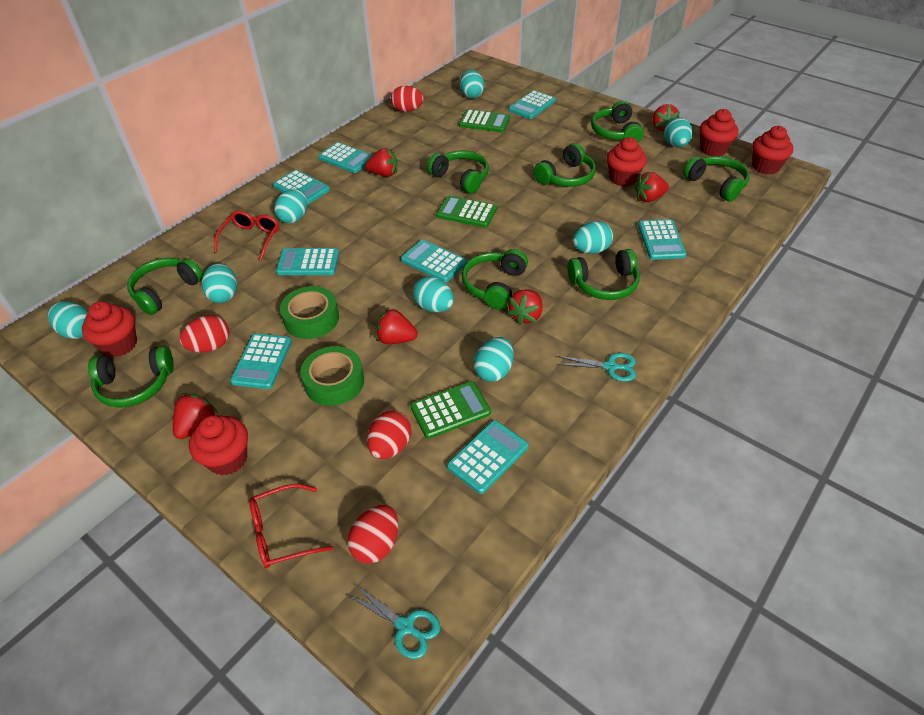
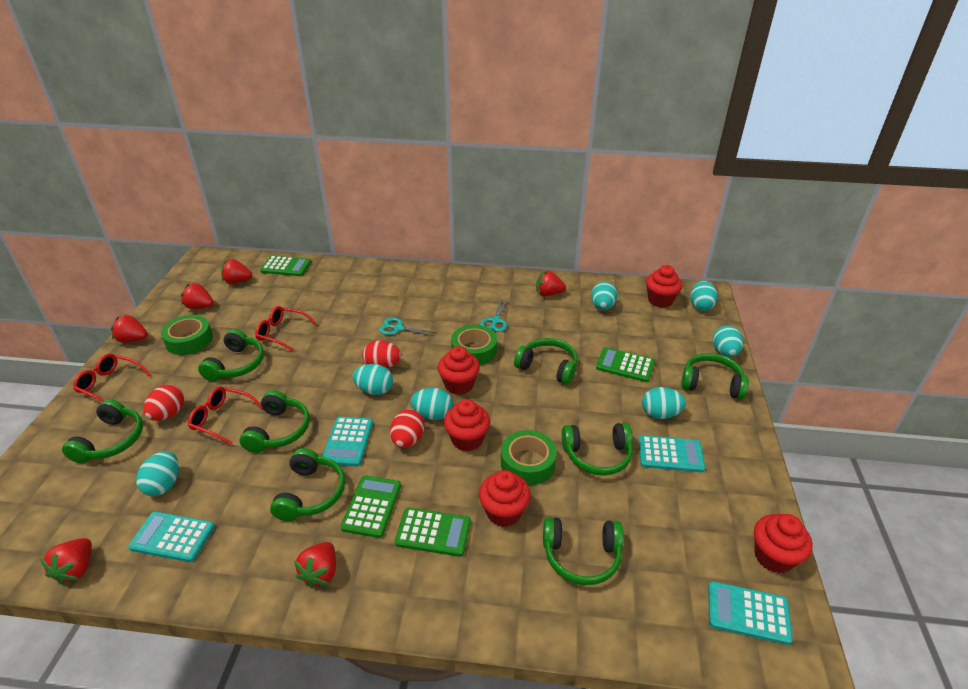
green calculator: [411,381,491,439] [436,196,497,227] [459,109,510,132] = 3 -> [260,256,311,276] [340,475,401,538] [395,508,471,557] [596,347,655,382] = 4
green tape: [280,286,339,339] [300,346,364,406] = 2 -> [161,315,213,355] [451,325,497,365] [501,430,557,485] = 3
red egg: [180,315,229,352] [348,505,398,564] [367,411,411,459] [391,86,424,112] = 4 -> [143,385,184,421] [362,340,401,368] [390,409,425,448] = 3
red glasses: [214,211,279,260] [249,484,333,568] = 2 -> [73,354,151,402] [188,387,263,445] [255,306,317,352] = 3
turquoise calculator: [230,333,292,389] [273,170,330,205] [276,248,339,275] [318,142,372,173] [401,240,467,282] [447,420,529,494] [509,90,556,119] [638,219,687,260] = 8 -> [128,512,215,562] [322,416,373,466] [638,435,705,472] [708,581,793,645] = 4
turquoise egg: [48,301,88,339] [202,263,237,303] [275,189,307,224] [413,276,454,312] [460,70,484,98] [474,337,514,382] [573,221,613,254] [664,117,693,147] = 8 -> [136,451,179,496] [352,364,393,395] [411,388,453,420] [591,282,618,310] [642,387,686,419] [690,281,718,311] [713,326,743,357] = 7

